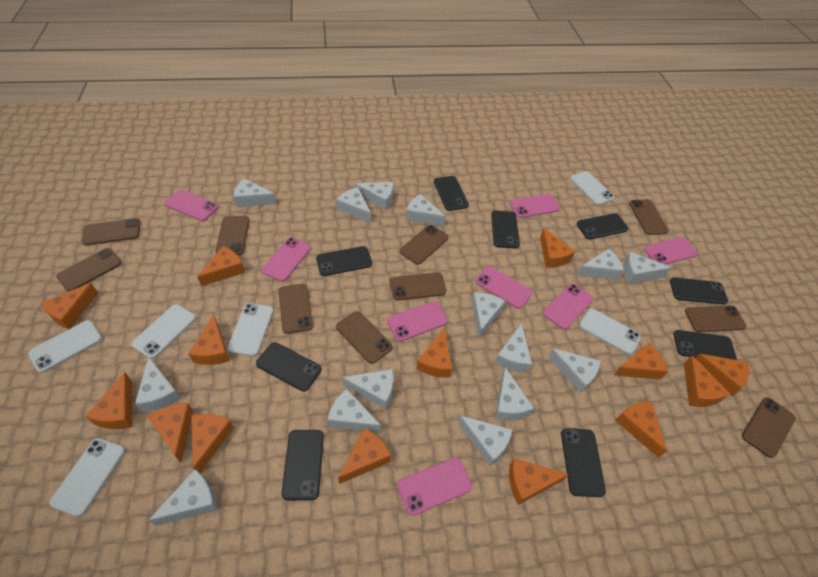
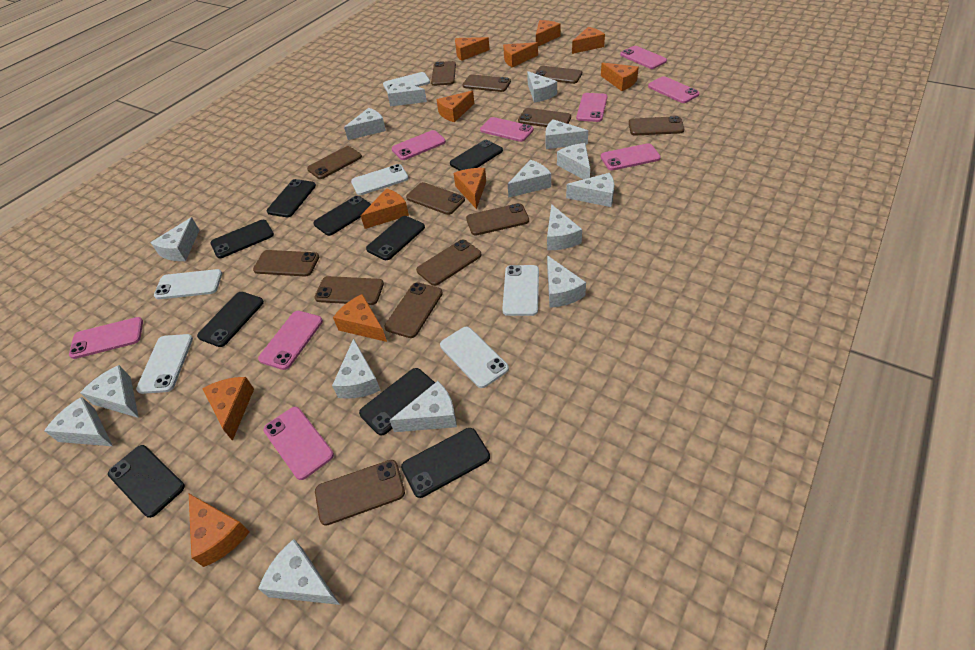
brown phone: [56,248,122,291] [82,218,140,245] [215,216,250,255] [279,284,313,334] [336,311,392,364] [390,272,446,301] [400,225,449,264] [629,199,669,235] [685,306,746,332] [742,397,796,458] = 10 -> [253,250,319,276] [307,146,362,179] [314,276,384,305] [315,460,405,525] [384,282,443,338] [406,182,465,215] [416,240,481,286] [431,61,456,86] [462,75,511,92] [466,203,529,236] [518,108,571,127] [535,66,582,84] [629,116,684,135] = 13
orange cheese: [41,283,98,329] [85,372,132,429] [148,403,193,463] [189,315,229,365] [191,414,234,473] [197,246,245,287] [338,428,391,484] [417,328,452,378] [509,458,569,505] [540,228,575,268] [614,343,668,380] [615,401,667,458] [684,356,730,407] [695,354,749,396] = 14 -> [189,494,250,567] [202,377,254,441] [333,294,387,342] [361,188,409,229] [436,91,474,122] [454,168,486,209] [455,37,490,61] [503,42,538,68] [536,20,561,46] [572,27,605,54] [601,63,639,91] = 11
pink phone: [165,190,218,221] [262,237,311,282] [387,301,448,342] [397,458,472,516] [475,266,532,309] [510,194,560,218] [543,284,593,329] [644,237,697,265] = 8 -> [69,317,143,359] [258,311,323,370] [263,407,334,480] [392,130,446,160] [480,117,534,142] [576,93,607,122] [601,143,661,170] [620,46,667,69] [648,76,700,103] = 9

